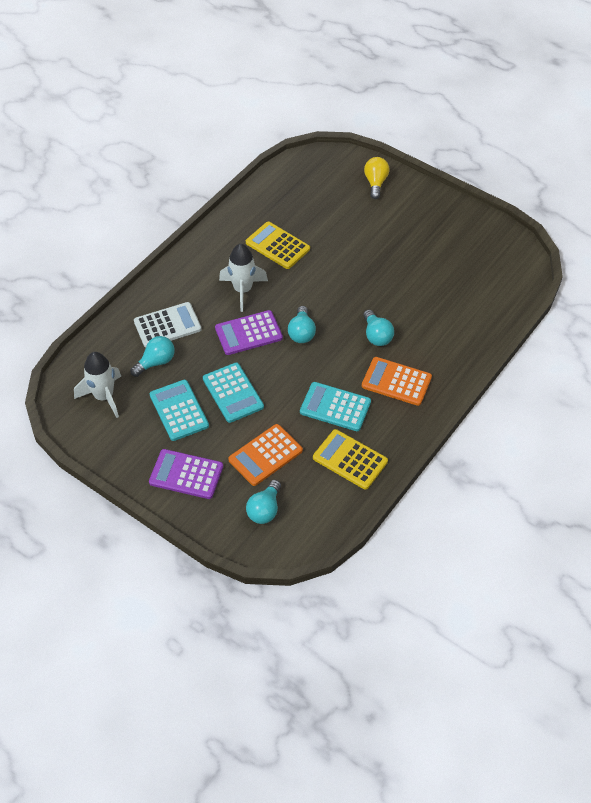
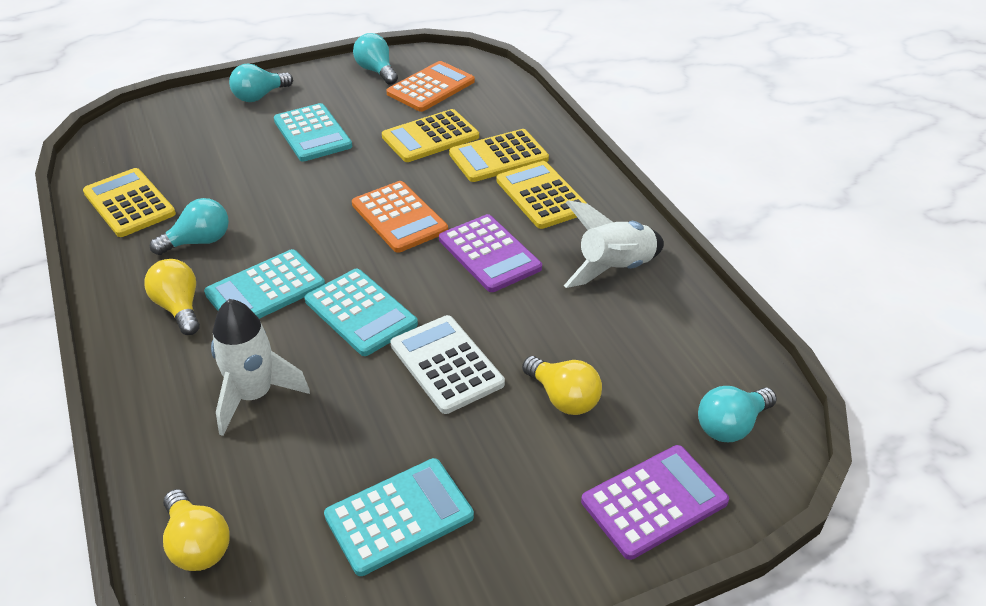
turquoise calculator: [150,380,209,441] [203,363,264,423] [300,382,371,431] = 3 -> [204,249,325,319] [274,103,352,162] [305,269,418,356] [324,458,474,576] = 4
yellow calculator: [246,222,310,269] [313,429,388,490] = 2 -> [83,168,176,237] [382,109,479,162] [449,129,549,182] [496,161,587,229] = 4
yellow light bulb: [364,157,389,199] = 1 -> [144,259,200,335] [163,489,230,571] [522,356,602,415] = 3

